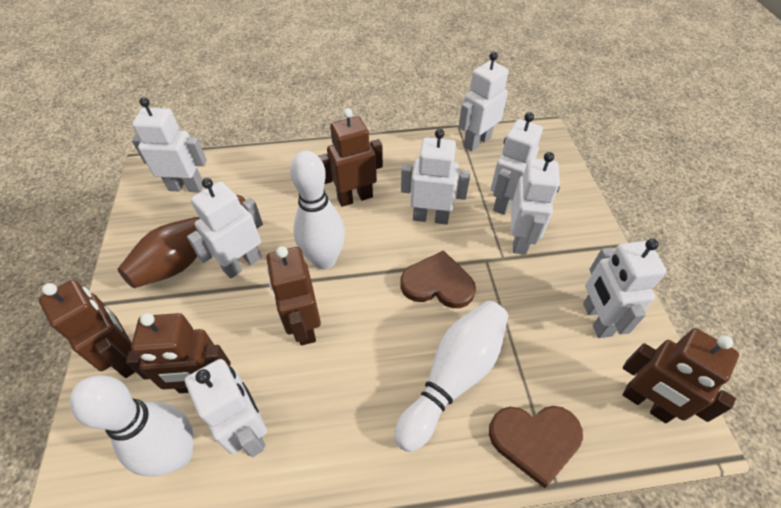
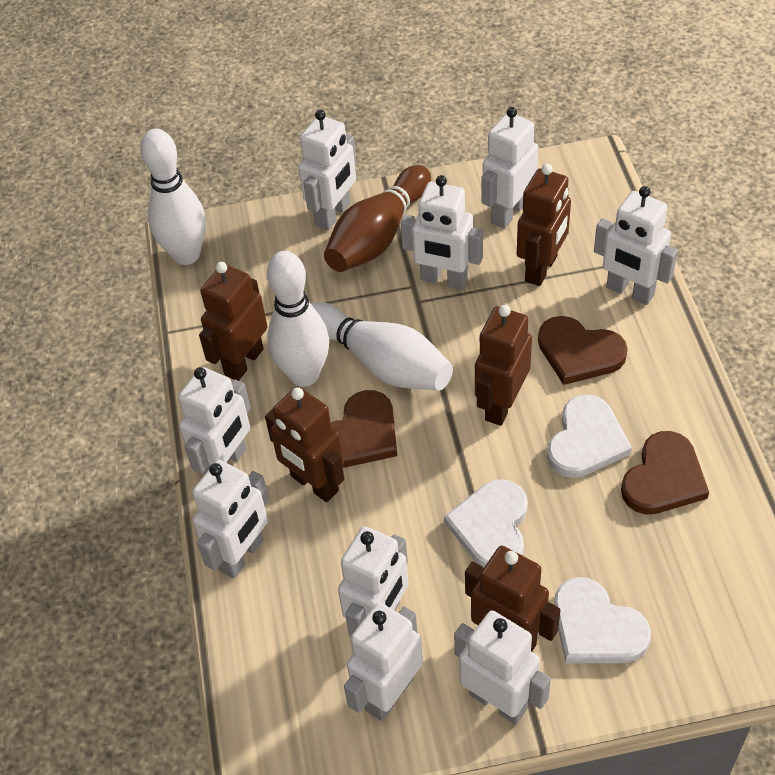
brown heart: [400,250,476,308] [489,406,583,488] = 2 -> [331,390,397,468] [538,316,628,385] [621,431,709,514] = 3
white heart: none = 0 -> [444,479,528,567] [547,394,632,478] [554,577,651,663] = 3
white robot: [132,97,207,192] [185,359,267,457] [187,178,263,279] [401,129,470,224] [459,52,509,151] [491,112,543,215] [511,152,560,255] [583,239,666,338] = 8 -> [178,367,251,475] [192,460,269,579] [298,110,356,230] [338,526,408,636] [344,602,423,721] [401,175,483,290] [454,610,551,725] [482,107,538,229] [594,186,678,305] = 9

